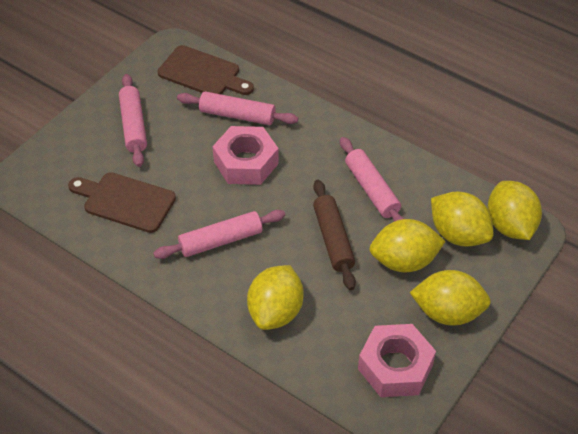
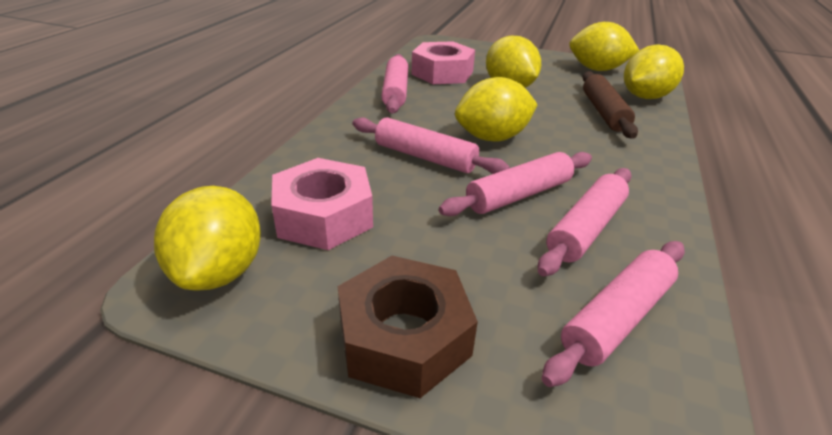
brown cutting board: [68,172,176,233] [158,45,254,95] = 2 -> none = 0
brown nut: none = 0 -> [338,256,478,398] = 1
pink rolling pin: [119,74,147,167] [153,210,285,259] [177,91,298,125] [340,137,404,221] = 4 -> [353,117,510,174] [381,54,408,114] [439,152,592,216] [538,168,632,276] [542,241,685,387] = 5

